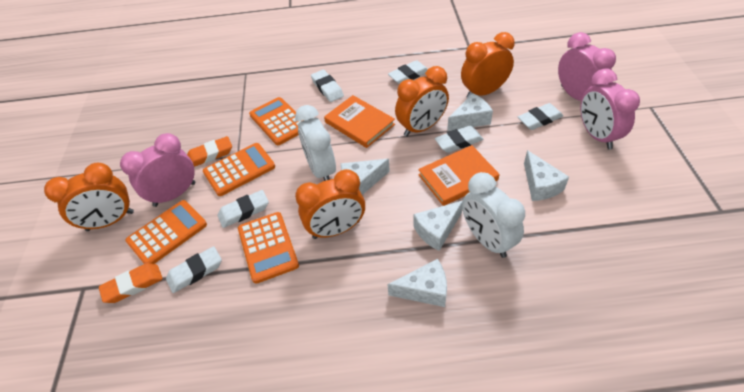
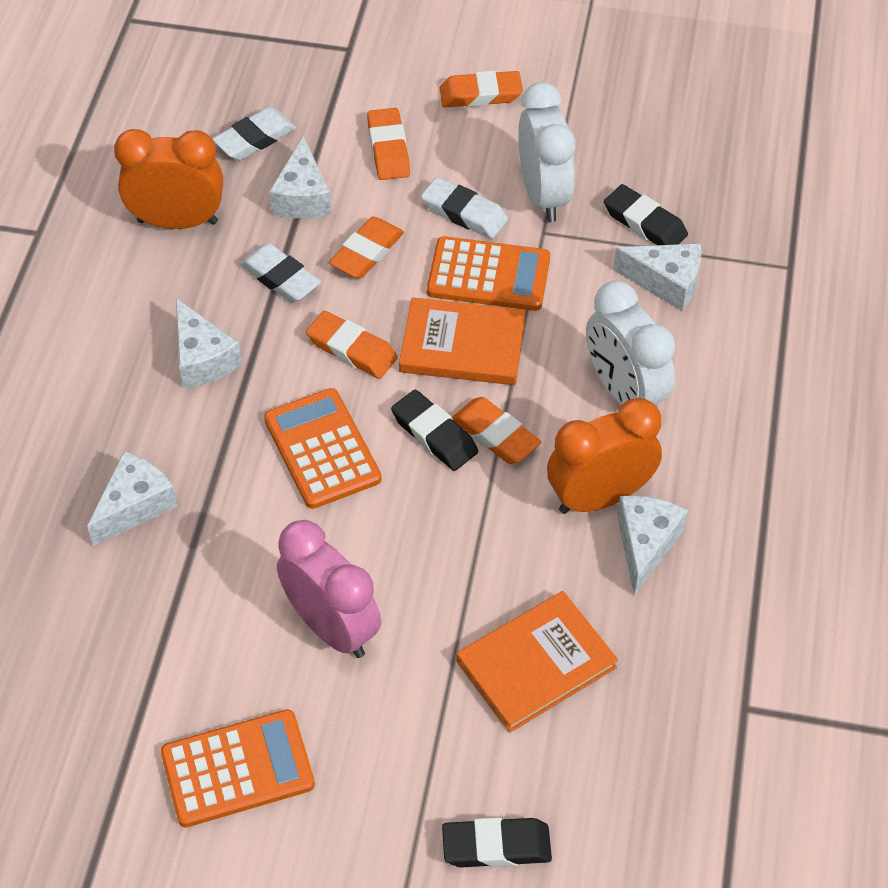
black eraser: none = 0 -> [391,390,478,471] [442,817,552,867] [604,184,688,245] = 3
orange calculator: [125,200,207,264] [203,143,275,196] [238,212,299,284] [249,97,304,145] = 4 -> [161,709,315,827] [264,388,382,509] [427,236,550,311] = 3
orange clock: [44,163,134,231] [295,169,365,239] [395,66,449,137] [461,32,515,98] = 4 -> [114,129,223,229] [547,398,662,514] = 2
orange eraser: [99,263,163,303] [187,136,232,167] = 2 -> [306,311,398,379] [329,216,404,279] [367,108,410,180] [440,71,523,107] [452,397,541,464] = 5
pink clock: [120,133,195,207] [558,32,616,101] [580,69,640,150] = 3 -> [277,520,381,658] = 1
white eraser: [166,246,222,293] [217,190,269,228] [311,70,344,102] [388,60,428,84] [435,126,483,153] [518,103,563,130] = 6 -> [212,107,296,160] [240,243,321,303] [421,177,508,238] = 3

